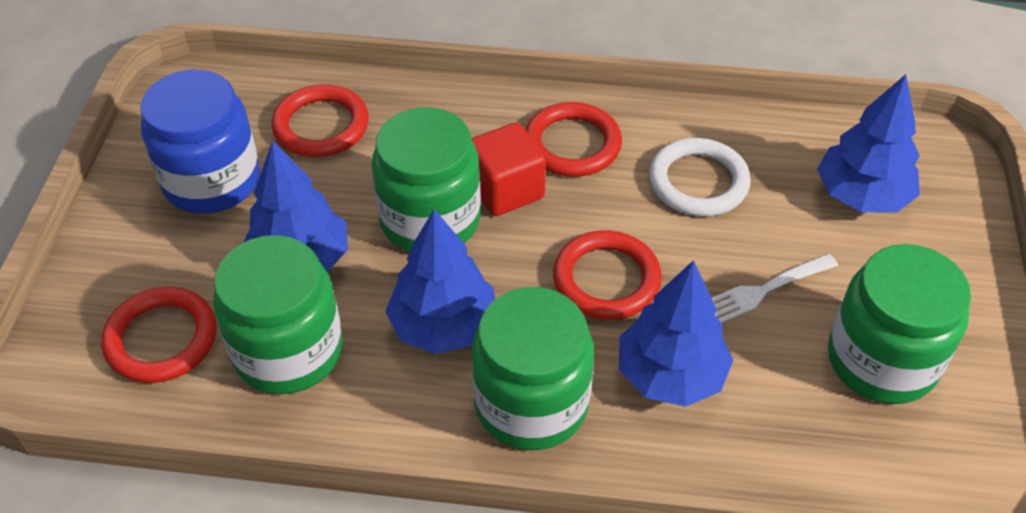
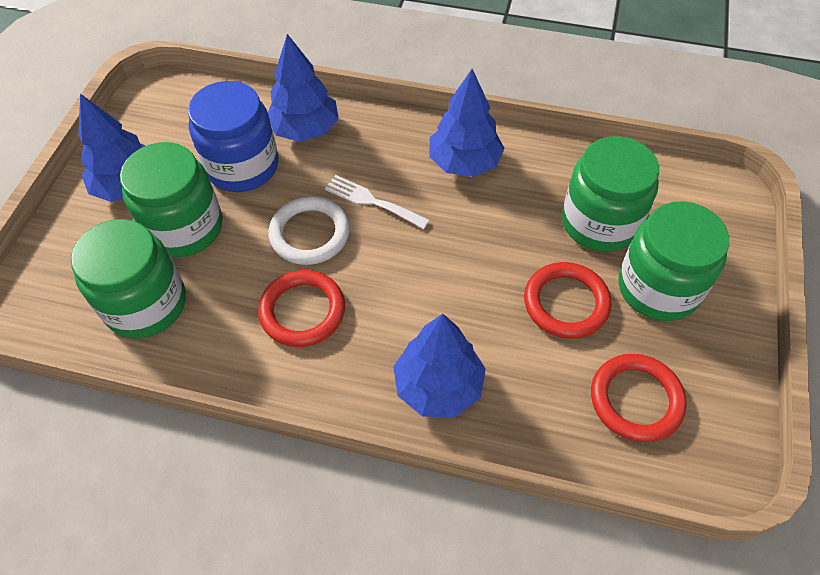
red cube: [472,122,546,216] = 1 -> none = 0
red ring: [101,287,217,383] [272,84,369,157] [525,102,622,177] [553,230,662,320] = 4 -> [258,270,345,347] [524,262,611,338] [591,354,687,442] = 3

